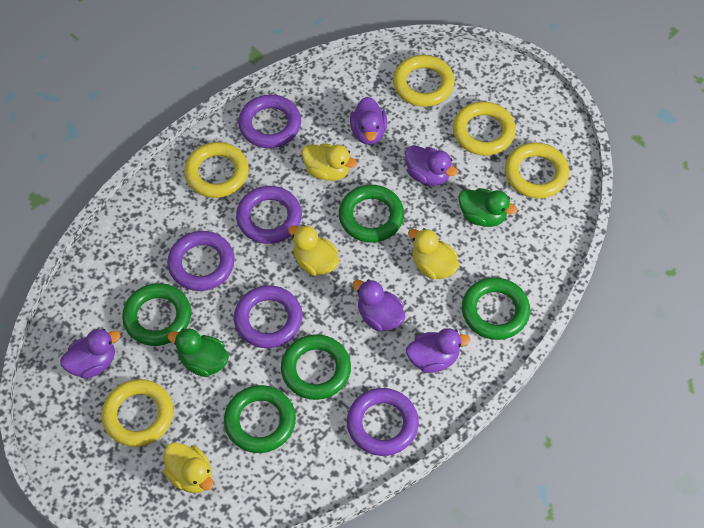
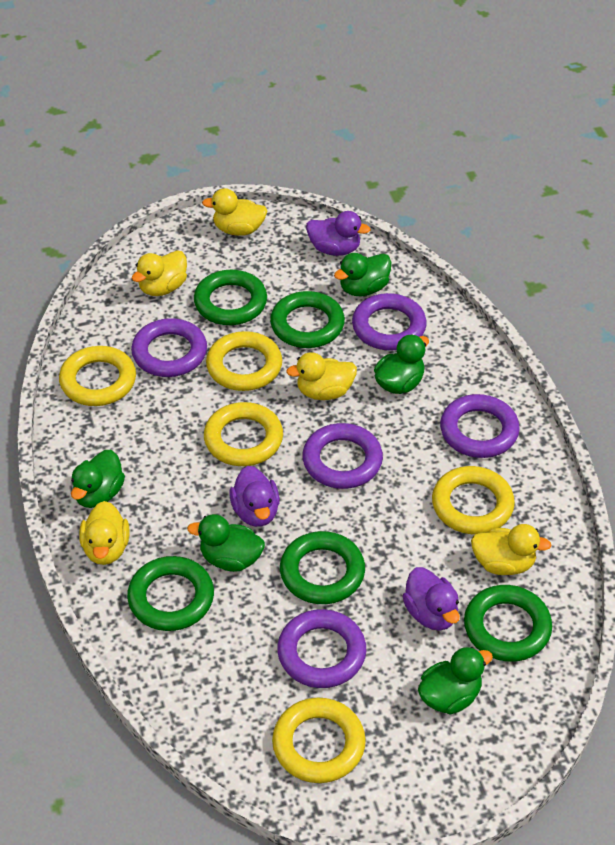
green duck: [168,328,229,377] [458,188,517,227] = 2 -> [71,450,125,508] [187,514,265,572] [334,253,391,296] [374,334,429,394] [418,647,493,715] = 5
purple duck: [60,329,121,379] [350,97,387,145] [353,279,405,331] [405,145,457,186] [406,328,471,373] = 5 -> [229,466,280,527] [306,211,370,256] [402,567,460,631] = 3
yellow duck: [163,443,214,493] [288,225,339,276] [302,143,357,181] [408,228,459,280] = 4 -> [79,501,130,565] [132,250,187,296] [202,188,267,236] [286,352,357,400] [471,524,552,575] = 5

